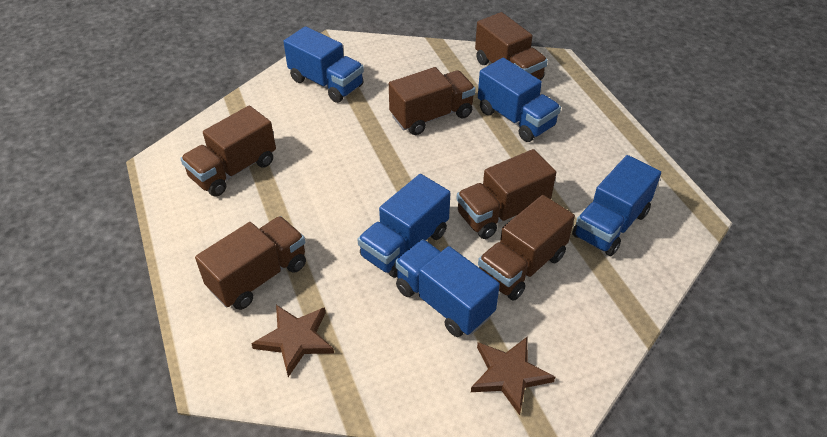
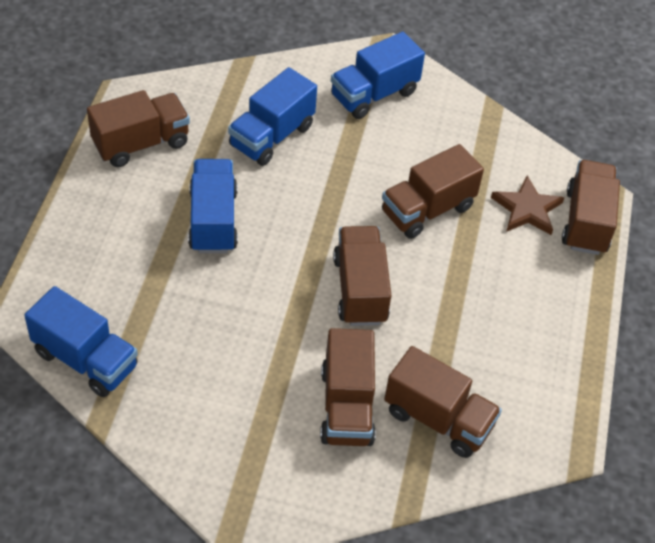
blue truck: [283,26,364,103] [357,174,450,278] [395,239,500,337] [478,58,561,142] [572,155,661,256] = 5 -> [24,286,138,397] [188,159,238,253] [228,67,317,166] [331,32,425,119] = 4
brown star: [251,305,334,377] [471,336,555,415] = 2 -> [491,175,564,235] = 1

